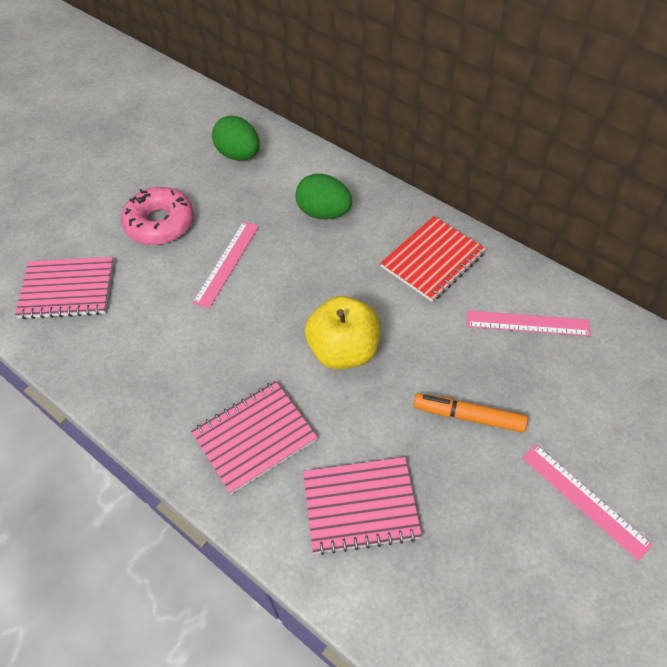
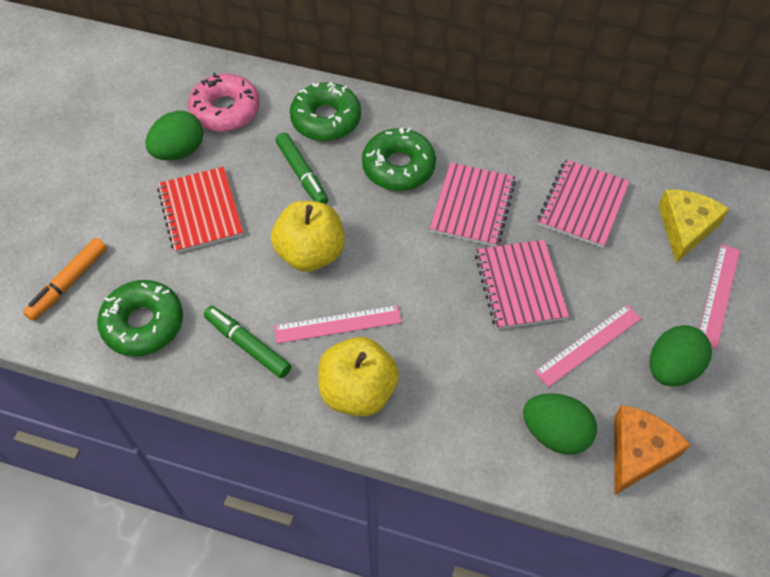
green donut: none = 0 -> [97,280,183,356] [290,82,361,141] [362,127,436,191] = 3
green egg: [212,116,260,161] [296,174,352,219] = 2 -> [145,111,204,161] [523,393,597,455] [650,325,712,386] = 3
green marker: none = 0 -> [204,306,291,378] [275,132,328,204] = 2
orange cheese: none = 0 -> [614,405,690,495] = 1
yellow apple: [305,296,380,369] = 1 -> [271,201,344,272] [318,337,399,417] = 2
yellow cheese: none = 0 -> [658,190,729,263] = 1

